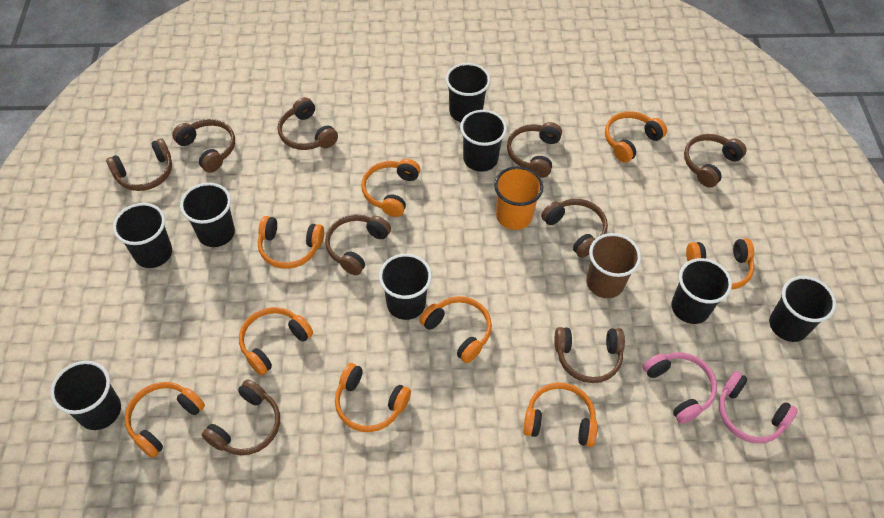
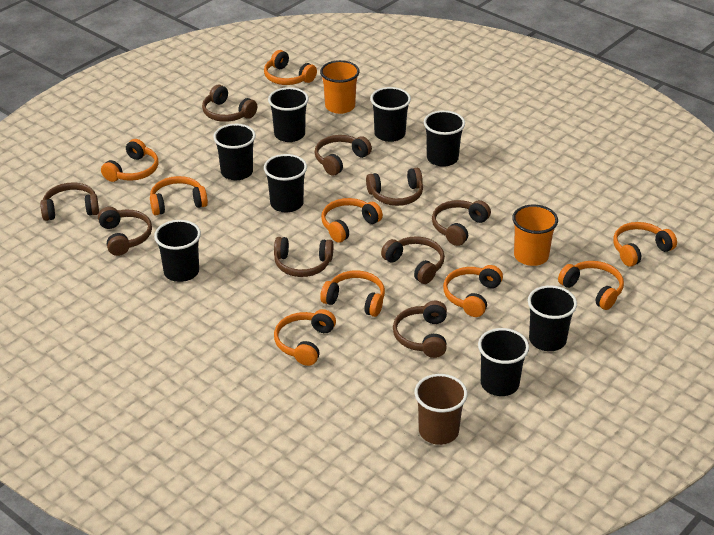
orange cup: [494,166,543,230] = 1 -> [320,60,360,114] [512,205,558,266] = 2
pink headphones: [643,352,717,424] [719,371,798,443] = 2 -> none = 0

